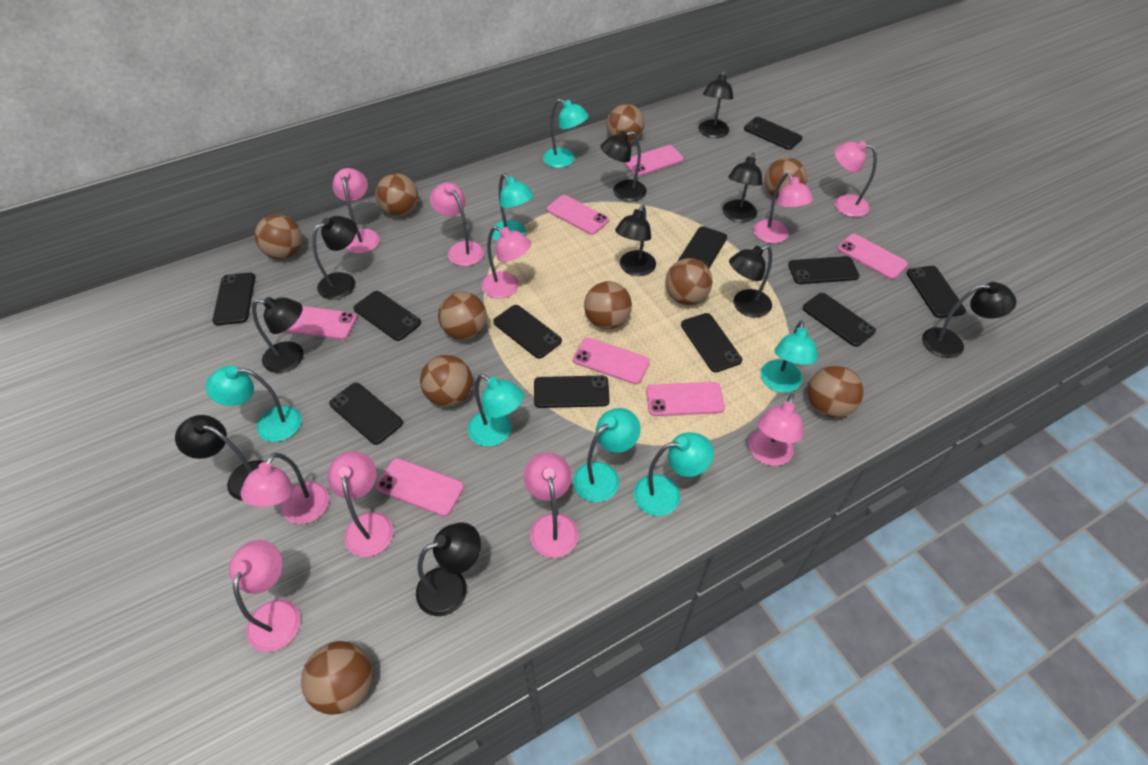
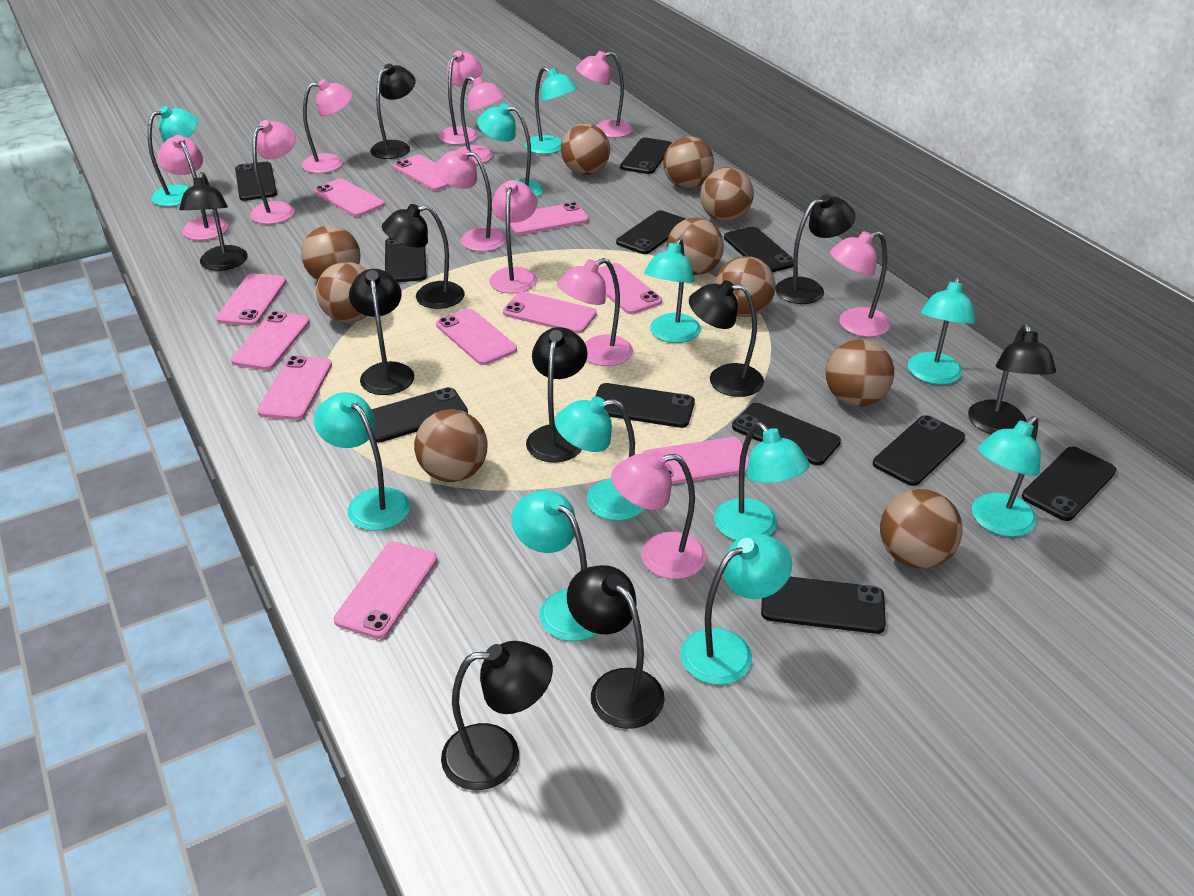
pink lamp: [229,540,301,652] [240,453,329,524] [328,451,394,557] [332,168,380,253] [430,182,484,266] [481,226,531,299] [523,452,578,558] [749,394,803,466] [753,173,813,243] [834,141,877,217] = 10 -> [158,135,228,240] [250,120,296,224] [302,79,353,173] [435,148,506,252] [439,51,483,145] [456,76,505,164] [489,180,537,294] [557,258,633,366] [576,51,633,138] [611,451,706,579] [830,231,890,337] = 11
pink phone: [285,306,357,340] [376,458,464,517] [547,195,609,235] [573,338,650,385] [624,145,684,176] [646,382,725,416] [837,234,908,279] = 7 -> [216,273,286,326] [231,311,310,370] [257,356,332,420] [314,178,384,217] [334,541,437,639] [393,155,450,191] [436,308,517,365] [503,292,597,334] [510,202,589,235] [598,263,662,314] [642,437,749,484] = 11
turquoise lamp: [205,366,302,442] [468,374,524,447] [492,173,534,242] [543,99,589,168] [573,408,640,502] [633,432,714,516] [760,320,818,393] = 7 -> [148,106,198,207] [314,392,410,531] [477,103,543,197] [511,490,597,641] [525,67,577,154] [555,396,644,521] [644,238,701,343] [681,533,792,685] [714,422,810,540] [908,276,975,385] [972,416,1041,537] = 11

